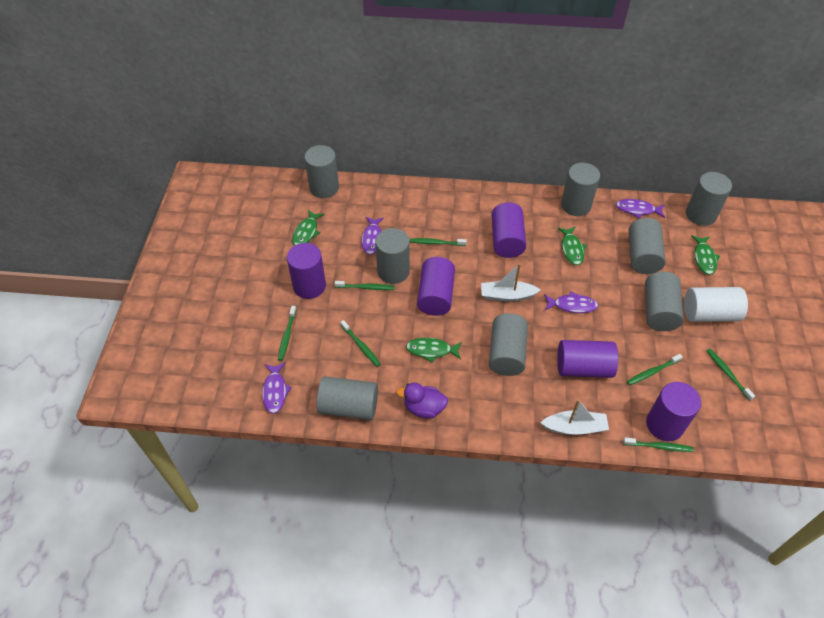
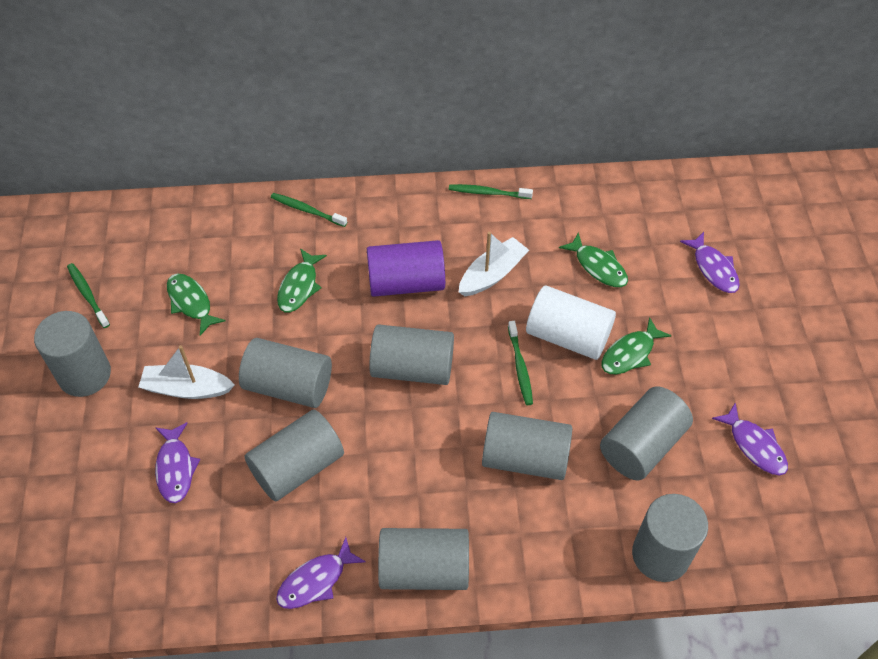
green toothbrush: [278,306,297,361] [335,281,394,290] [340,320,381,367] [410,238,467,246] [623,437,694,452] [627,354,683,385] [706,349,755,401] = 7 -> [67,263,110,328] [271,193,347,227] [449,184,533,199] [508,321,533,405] = 4
purple cylinder: [287,243,326,299] [417,257,455,316] [492,202,526,258] [557,340,618,378] [646,382,701,441] = 5 -> [367,240,445,297] = 1
purple duck: [396,383,448,419] = 1 -> none = 0

